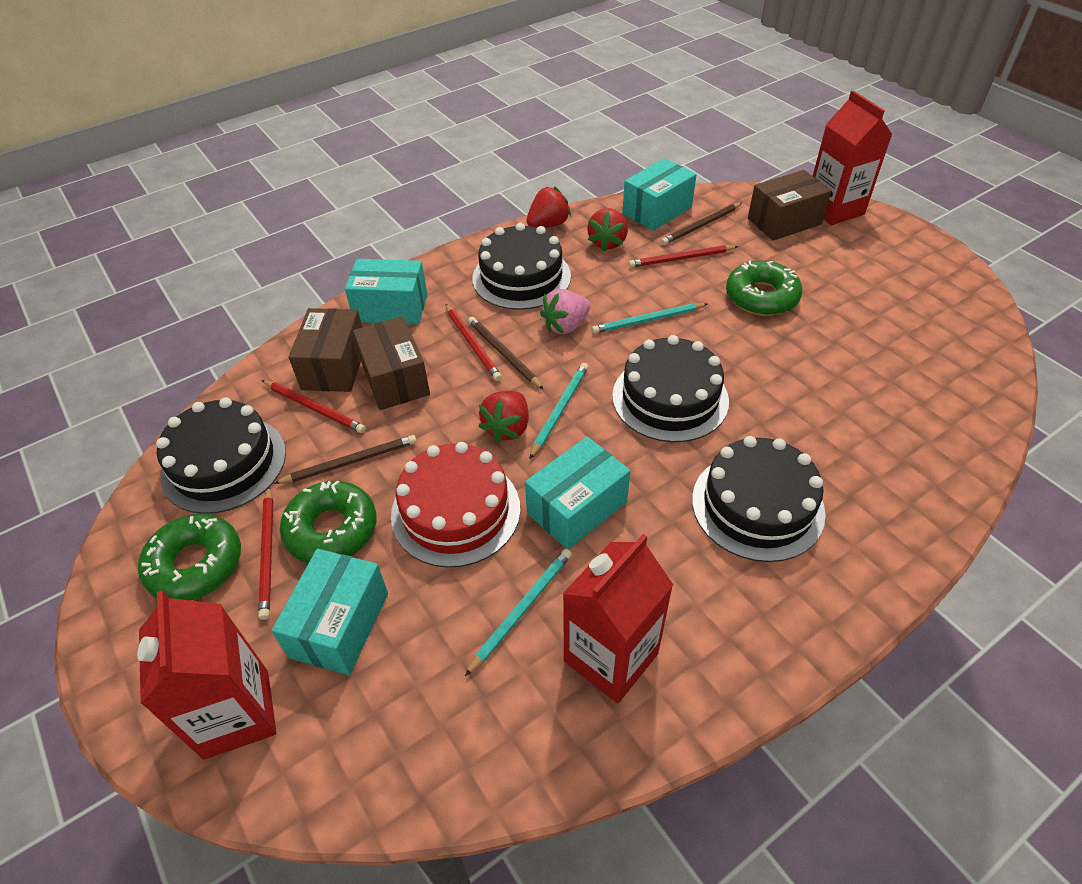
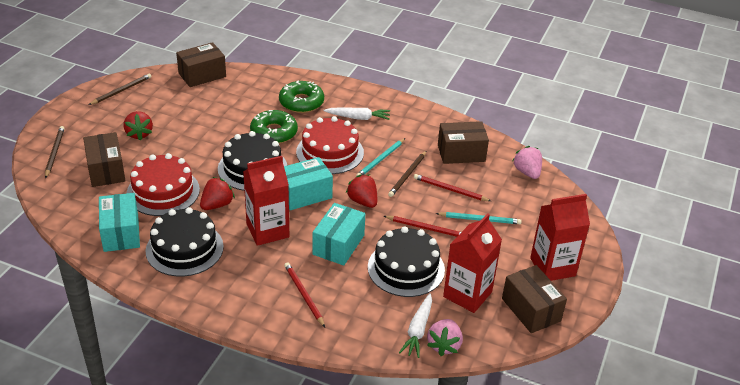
black cake: [156,397,286,514] [472,223,571,310] [612,335,729,442] [692,436,826,562] = 4 -> [146,207,224,276] [218,131,287,191] [368,226,445,297] = 3
brown box: [289,308,362,392] [353,316,430,410] [748,170,832,241] = 3 -> [83,132,125,187] [176,42,226,87] [438,121,489,164] [502,265,567,333] = 4
green donut: [138,514,241,600] [280,480,376,563] [726,260,802,316] = 3 -> [250,110,298,144] [279,81,324,113] = 2
pink strawberry: [540,289,591,334] = 1 -> [427,319,463,356] [513,146,542,179] = 2
red cake: [391,442,520,568] = 1 -> [127,153,200,216] [296,116,364,174] = 2
red pencil: [258,486,273,620] [262,380,366,433] [445,304,502,381] [628,245,738,268] = 4 -> [284,262,325,327] [384,216,461,237] [414,174,491,201] = 3
turquoise box: [271,549,388,675] [345,259,427,325] [525,436,630,550] [622,158,697,231] = 4 -> [99,193,140,252] [284,157,333,210] [312,203,365,266] = 3
turquoise pencil: [465,549,572,676] [529,363,588,459] [592,303,707,334] = 3 -> [356,138,405,177] [435,212,522,224] = 2
white carrot: none = 0 -> [324,107,390,120] [399,293,432,358] = 2

